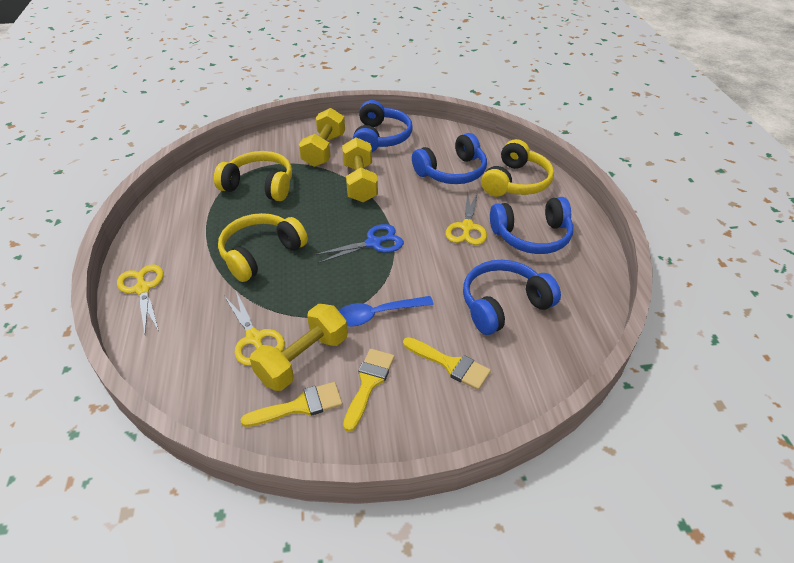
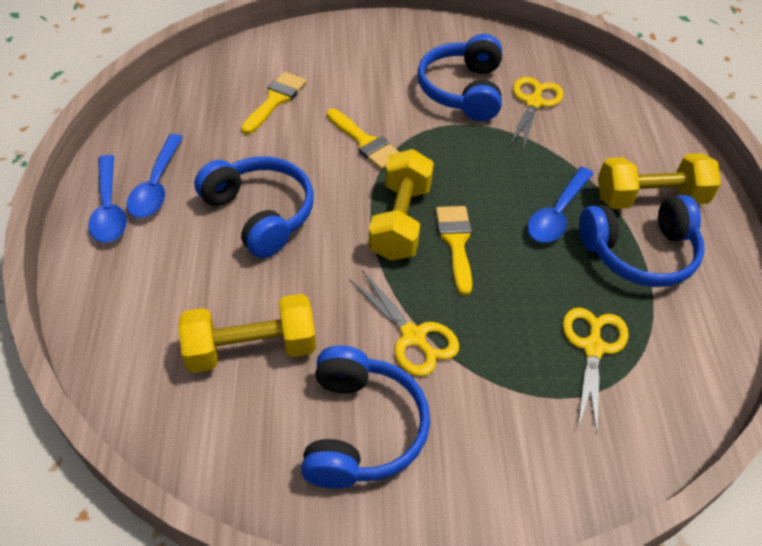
blue scissors: [314,224,404,263] = 1 -> none = 0
blue spoon: [339,296,434,327] = 1 -> [88,155,127,242] [127,134,183,218] [528,167,594,243] = 3
yellow headphones: [214,151,292,201] [218,213,308,282] [481,139,554,197] = 3 -> none = 0

